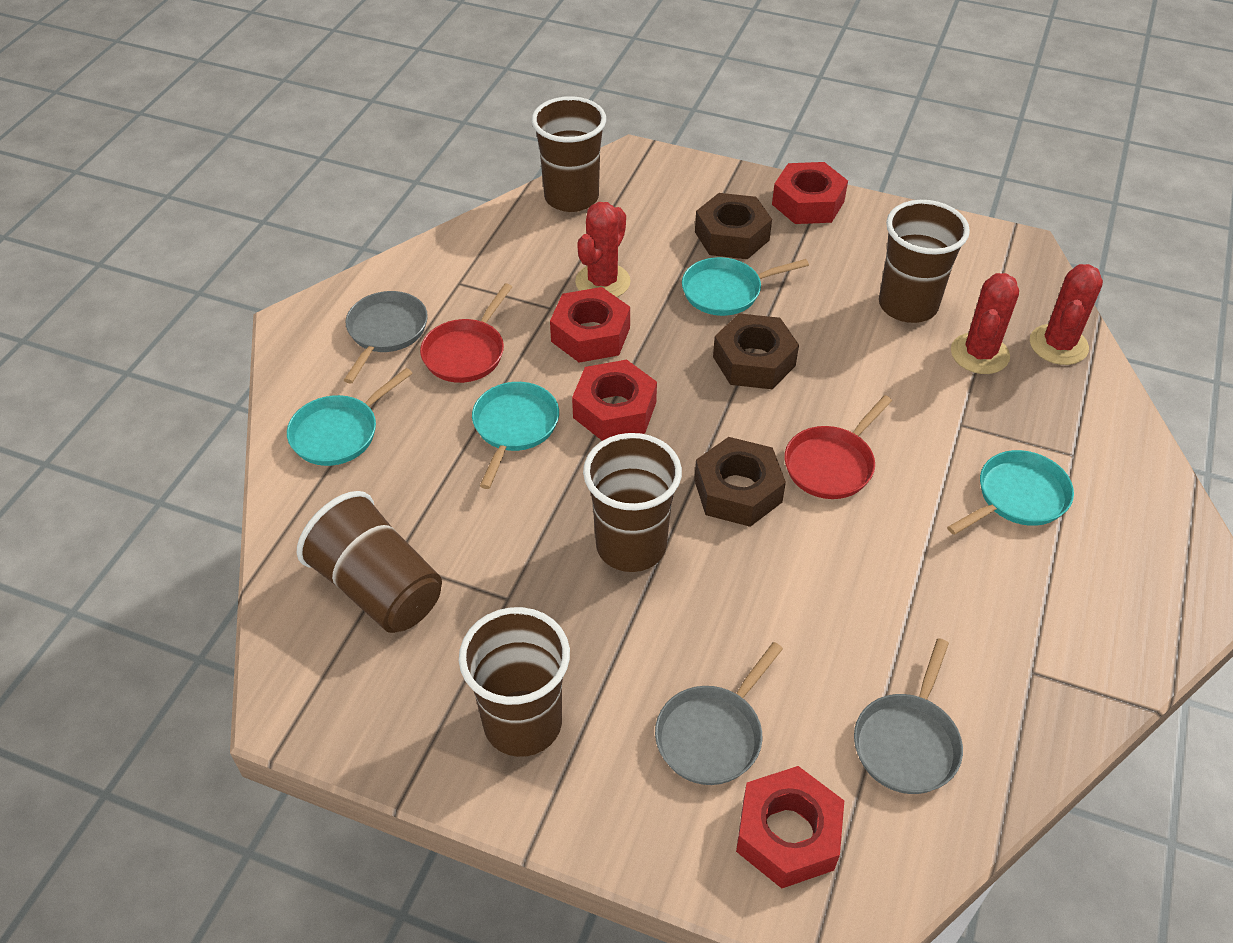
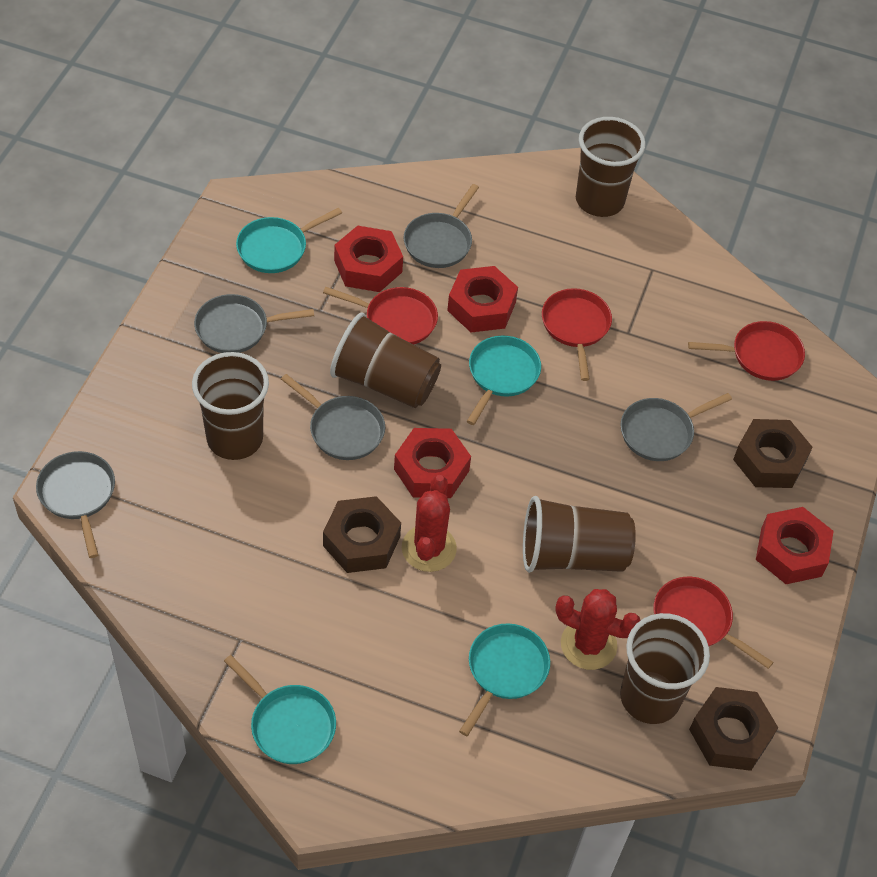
grey pan: [344,291,428,383] [655,642,783,785] [854,638,963,794] = 3 -> [36,451,115,558] [194,294,314,353] [281,374,385,460] [403,184,479,268] [620,393,732,461] = 5
red cactus: [575,202,630,297] [951,273,1019,374] [1030,264,1103,365] = 3 -> [402,475,457,572] [555,589,641,670] = 2
red pan: [420,283,512,383] [785,395,892,499] = 2 -> [323,287,438,345] [542,288,612,381] [653,576,773,669] [688,321,805,381] = 4

